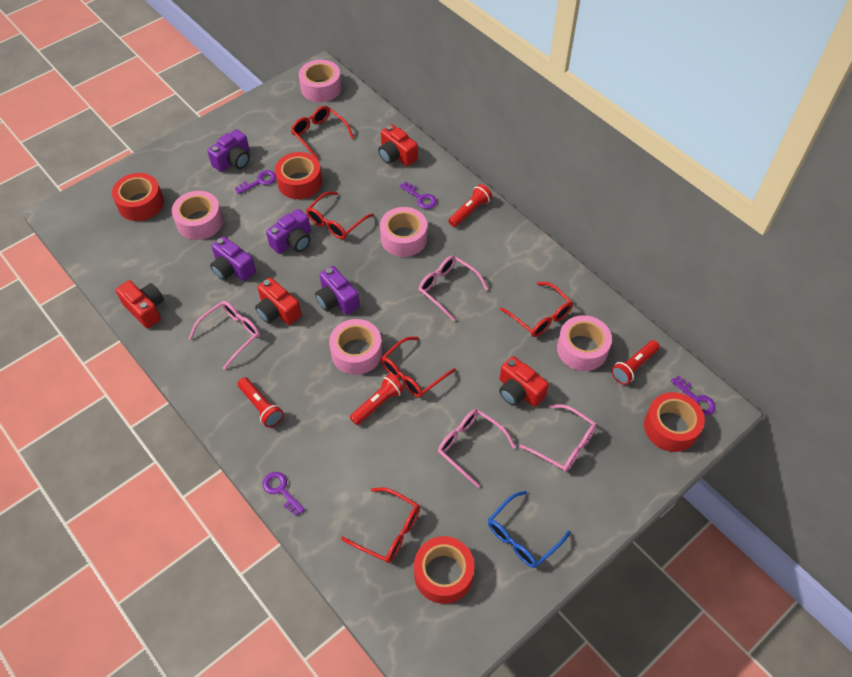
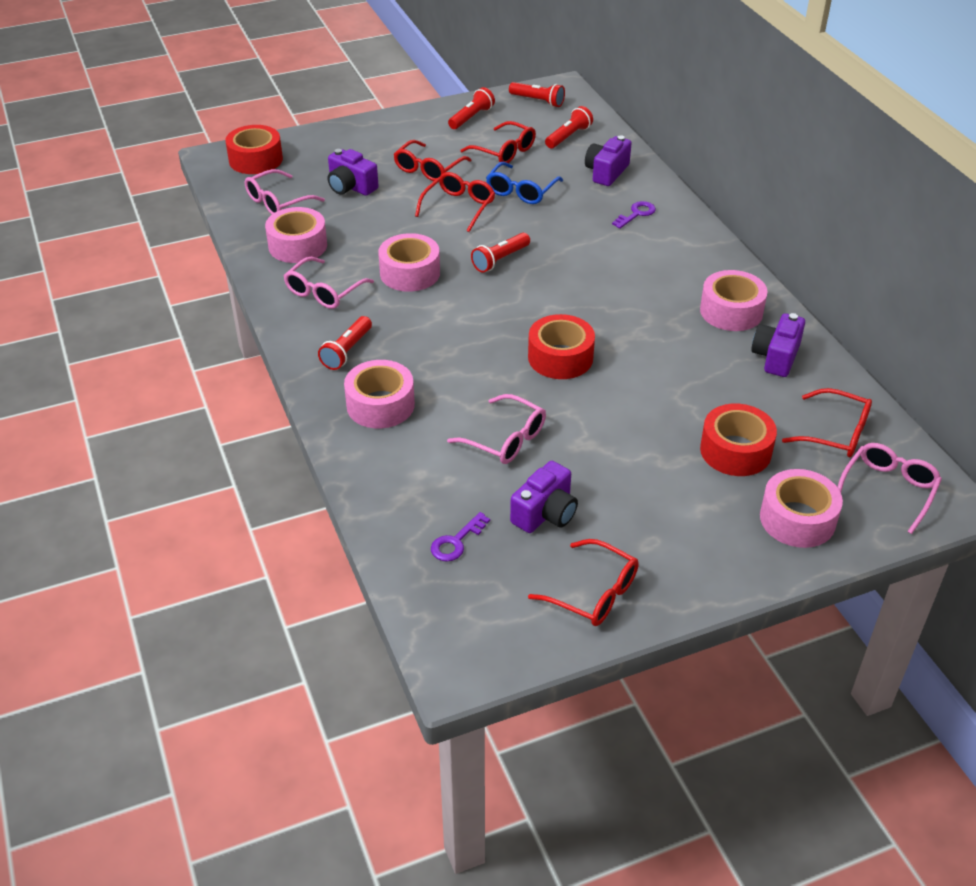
purple key: [235,170,276,194] [263,472,305,516] [400,182,437,209] [671,375,716,416] = 4 -> [431,512,490,562] [612,201,656,229] = 2
red camera: [116,280,164,328] [255,277,302,325] [378,124,418,166] [499,356,549,407] = 4 -> none = 0
red flashlight: [238,377,284,427] [350,374,404,425] [448,184,492,227] [611,340,660,385] = 4 -> [318,316,372,370] [448,87,495,129] [471,233,530,272] [509,82,565,107] [545,106,593,149] = 5
red tape: [112,173,164,221] [275,152,322,199] [414,536,474,604] [644,392,705,452] = 4 -> [225,125,283,174] [528,314,595,379] [700,404,777,476] = 3

